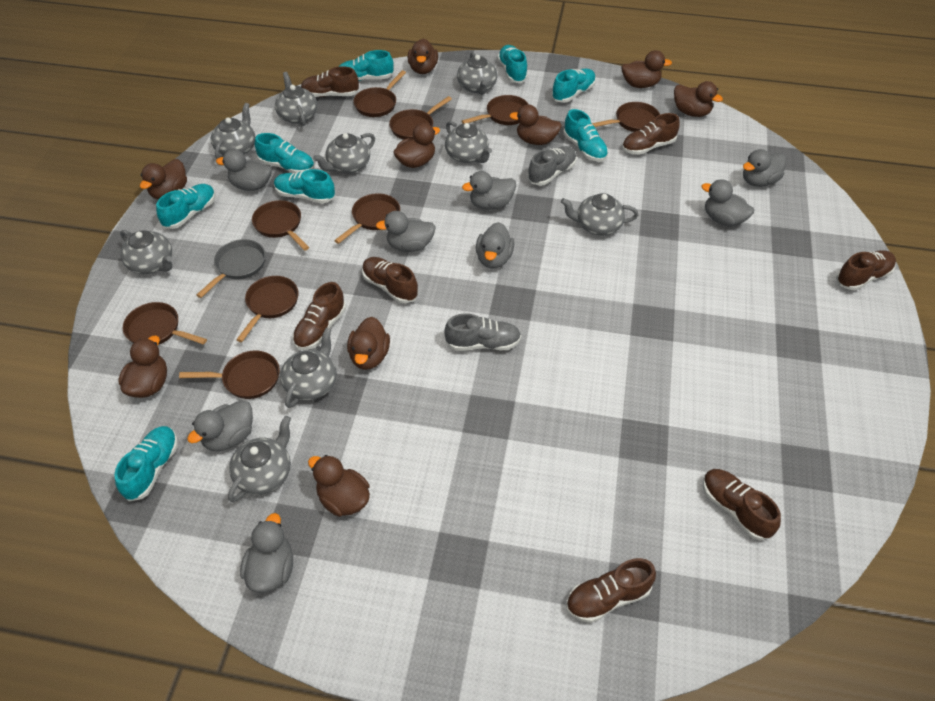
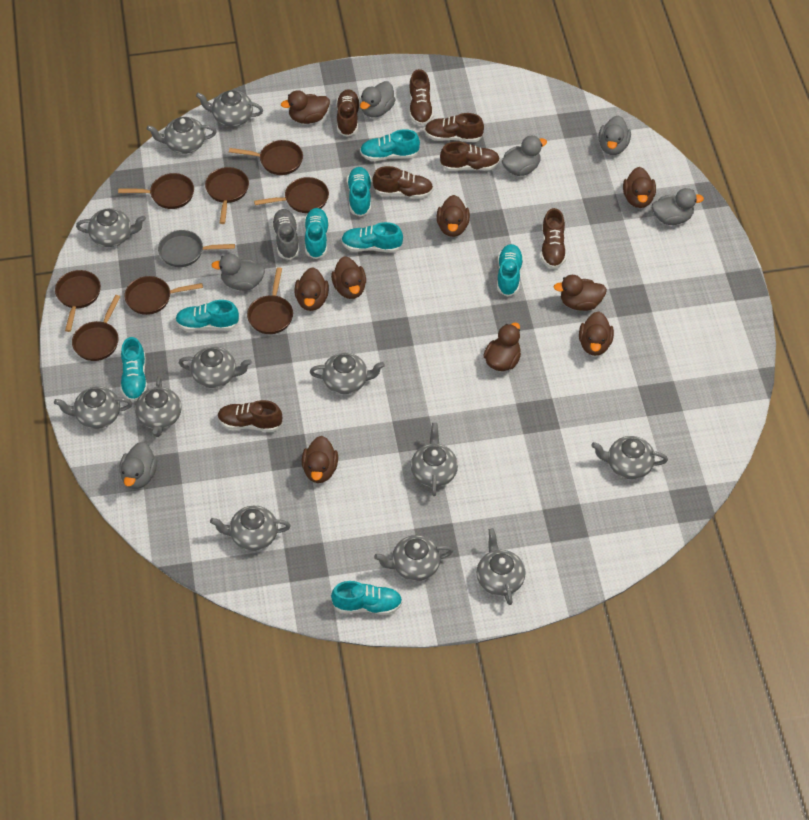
brown pan: [123,302,207,345] [179,351,280,399] [236,276,298,342] [252,200,309,251] [334,193,400,244] [353,70,406,117] [389,96,452,140] [462,95,529,125] [592,102,660,132] = 9 -> [55,270,101,332] [72,295,120,361] [118,173,194,209] [125,276,203,315] [205,167,249,224] [229,140,303,175] [247,267,293,334] [254,177,329,213] = 8
grey duck: [187,400,253,451] [216,149,272,191] [240,513,293,593] [376,211,436,252] [462,171,516,210] [476,222,514,268] [701,179,754,227] [743,149,786,187] = 8 -> [119,442,157,489] [212,254,265,291] [360,81,396,118] [502,136,547,176] [598,115,631,155] [652,188,704,225] = 6
grey shoe: [444,313,521,351] [528,146,577,186] = 2 -> [271,209,300,260] = 1
grey teapot: [120,230,172,274] [211,103,255,159] [228,416,291,502] [275,72,317,126] [280,328,337,408] [313,133,375,173] [445,121,492,163] [457,52,498,95] [561,193,638,236] = 9 -> [54,386,132,429] [76,208,146,247] [135,376,182,437] [146,117,216,154] [179,347,252,388] [196,90,263,127] [210,506,291,551] [310,353,385,394] [374,535,453,581] [411,423,458,496] [477,528,526,605] [591,436,668,479] = 12

